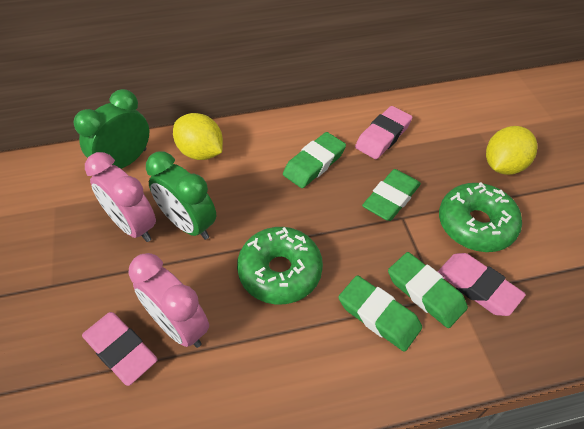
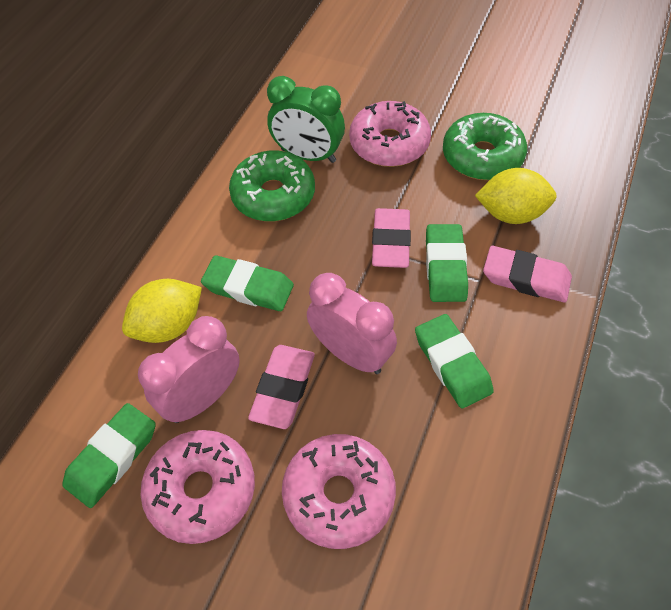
green clock: [73,89,149,169] [146,151,216,240] = 2 -> [267,76,345,163] = 1
pink donut: none = 0 -> [140,430,255,544] [282,434,396,549] [349,101,431,167] = 3

